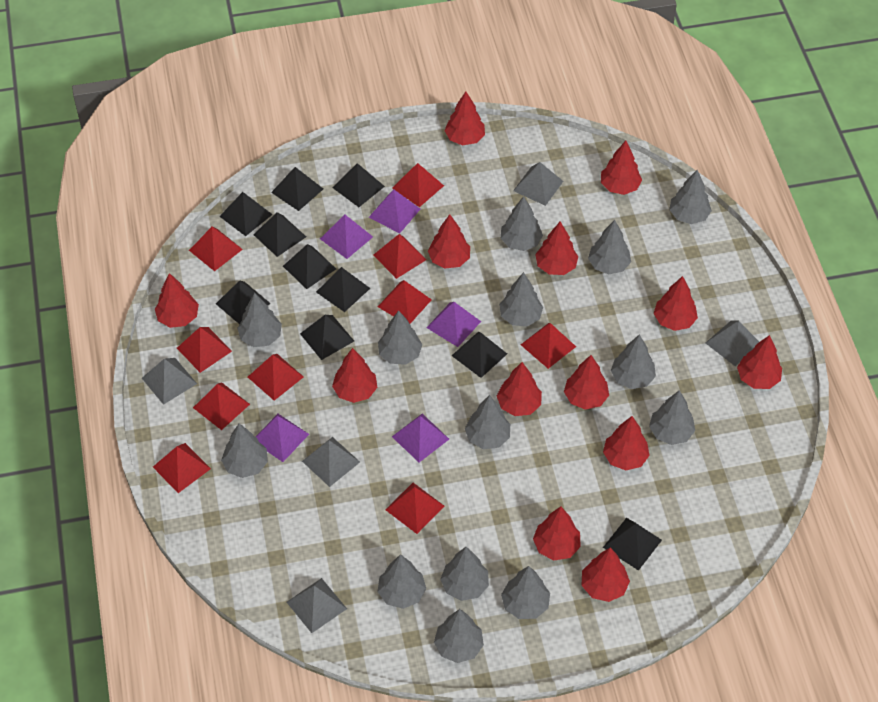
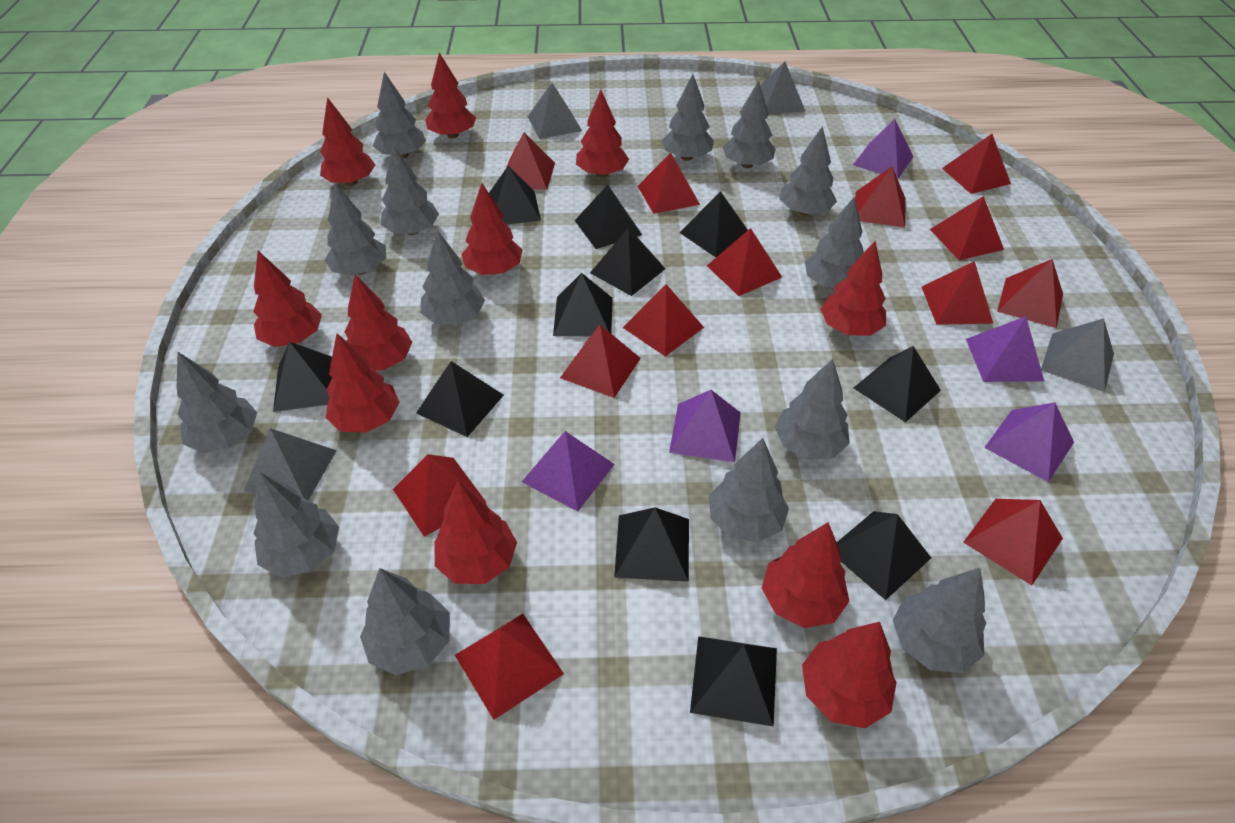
black pyramid: [216,280,271,324] [219,192,273,236] [253,212,306,257] [271,167,323,211] [283,244,336,289] [300,315,354,360] [316,267,370,312] [333,163,385,207] [452,332,507,378] [603,518,662,571] = 10 -> [273,342,332,412] [416,361,504,437] [489,166,541,225] [553,273,613,336] [575,185,642,249] [590,227,666,296] [614,507,689,582] [679,191,748,257] [690,636,777,727] [837,511,931,600] [854,346,941,422] = 11
grey pyramid: [142,358,197,405] [287,578,347,633] [302,437,360,487] [513,162,564,206] [706,321,759,366] = 5 -> [244,428,337,500] [528,83,582,139] [760,62,806,114] [1041,318,1114,392] = 4
red pyramid: [153,443,211,493] [177,327,232,373] [189,227,243,271] [193,382,250,430] [248,354,304,401] [373,234,426,279] [378,280,432,324] [386,483,444,534] [392,163,444,207] [521,323,576,369] = 10 -> [393,454,486,537] [455,614,564,720] [506,132,555,190] [560,325,641,398] [623,284,704,357] [638,153,700,214] [707,228,782,296] [855,167,906,228] [922,261,993,325] [930,196,1004,260] [942,134,1011,194] [963,499,1063,585] [997,259,1063,328] = 13
red tree: [155,273,199,328] [332,348,377,403] [428,214,470,269] [444,92,485,145] [497,362,542,416] [533,507,581,560] [535,221,578,275] [564,355,609,410] [581,547,630,602] [601,141,642,195] [603,416,650,470] [653,276,698,331] [737,335,782,389] = 13 -> [253,251,322,347] [320,97,375,186] [326,334,400,433] [345,274,412,370] [425,53,476,138] [434,481,517,584] [461,183,523,275] [576,90,629,177] [762,522,850,628] [802,622,897,728] [820,241,886,336] = 11

